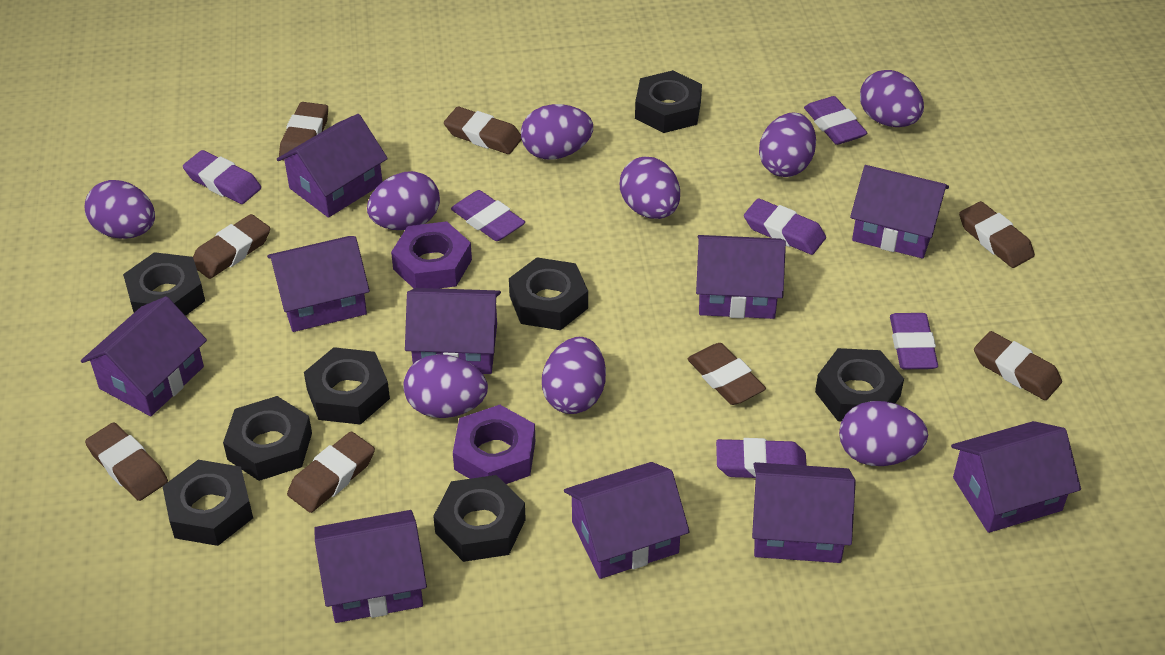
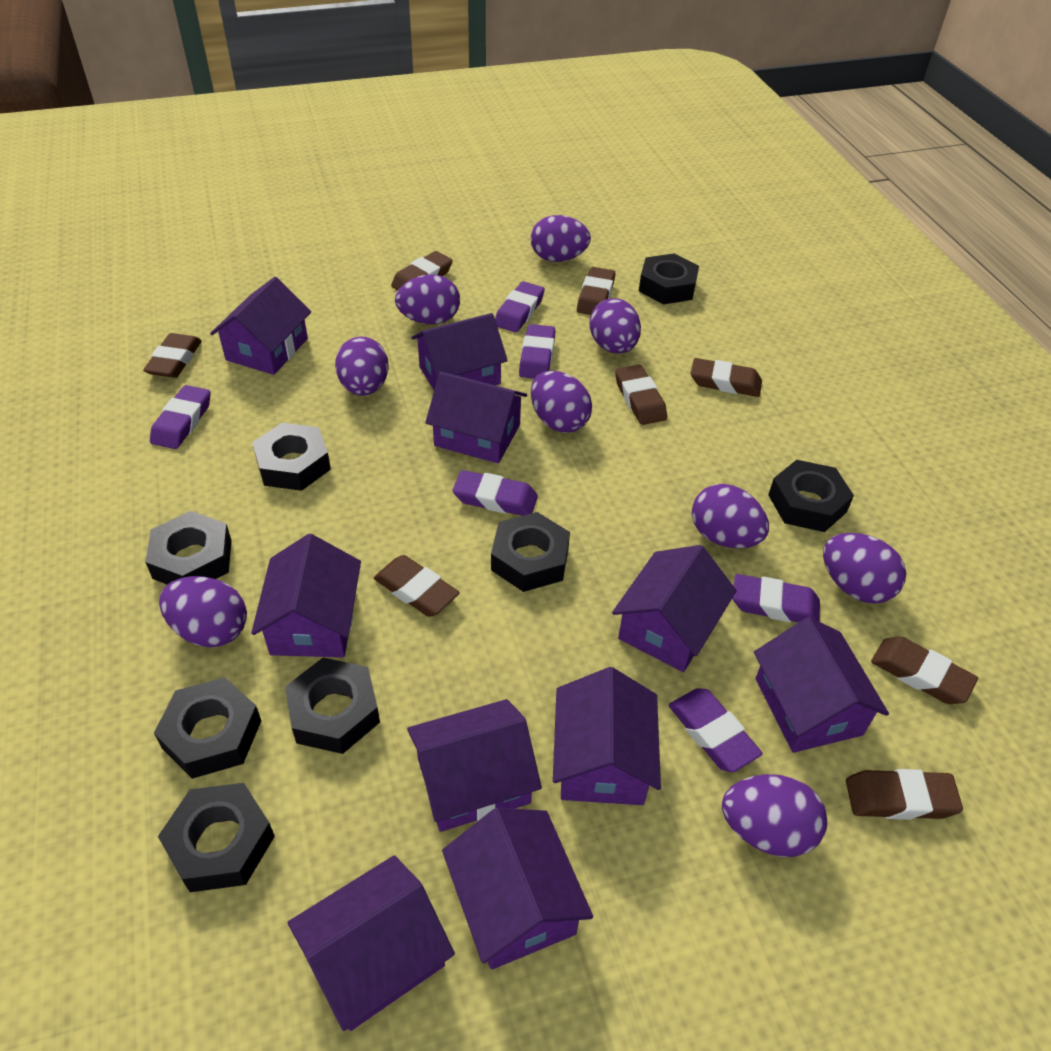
purple nut: [391,221,472,289] [453,405,535,484] = 2 -> none = 0

